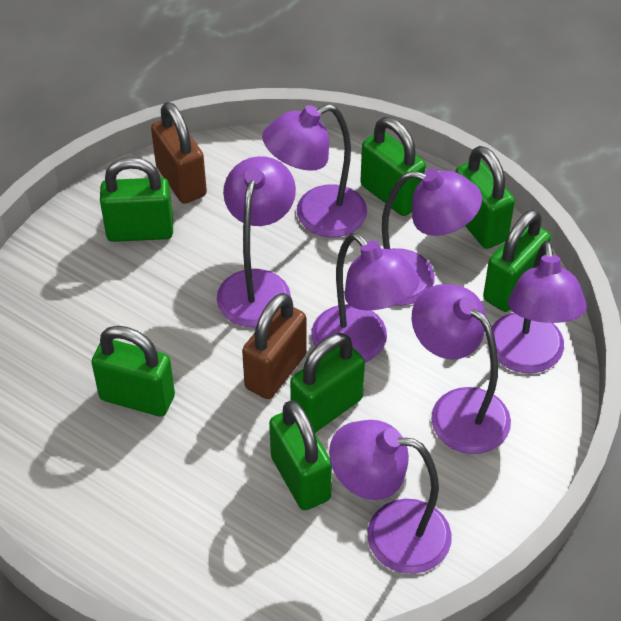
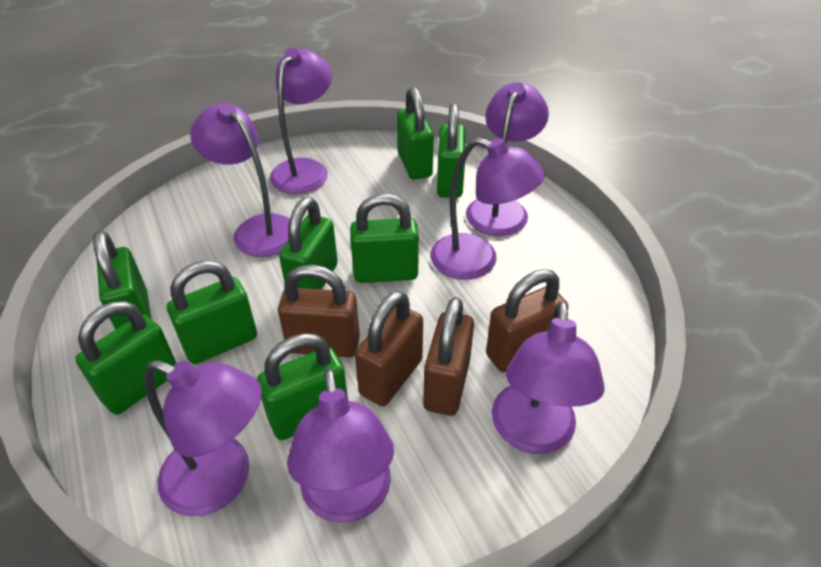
brown padlock: [151,102,207,204] [242,293,307,399] = 2 -> [278,265,360,357] [355,291,423,406] [423,297,474,416] [486,269,568,372] = 4
green padlock: [91,326,175,417] [100,157,173,242] [269,400,332,510] [290,333,365,433] [360,117,426,216] [456,146,515,249] [483,210,551,312] = 7 -> [75,301,177,415] [93,230,151,330] [167,260,257,364] [257,333,348,440] [279,197,338,289] [350,193,419,283] [397,87,434,180] [437,104,466,198] = 8

